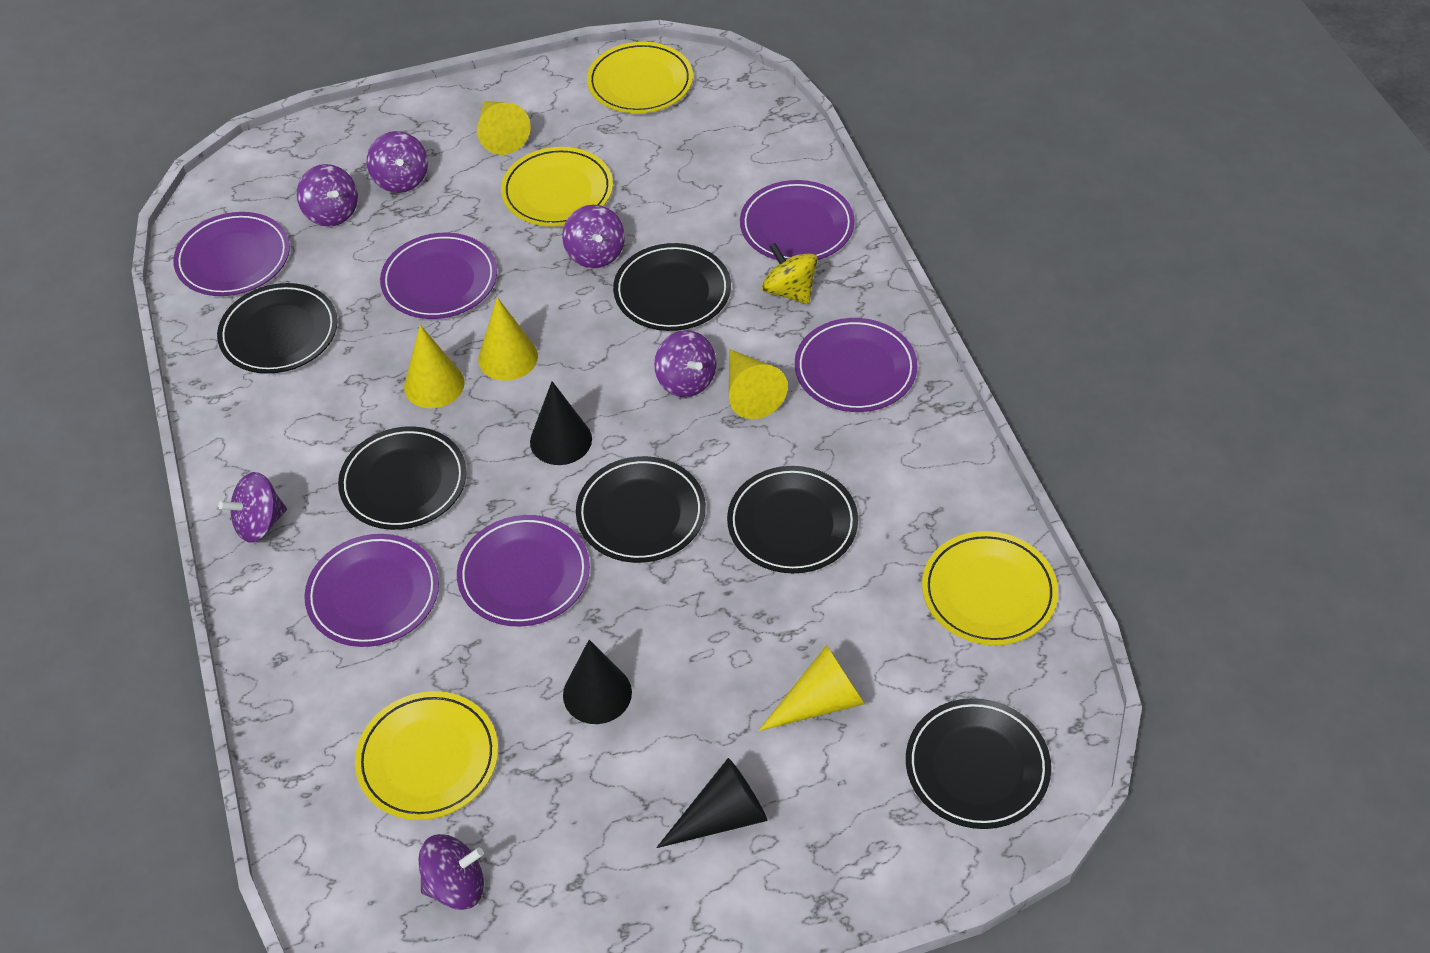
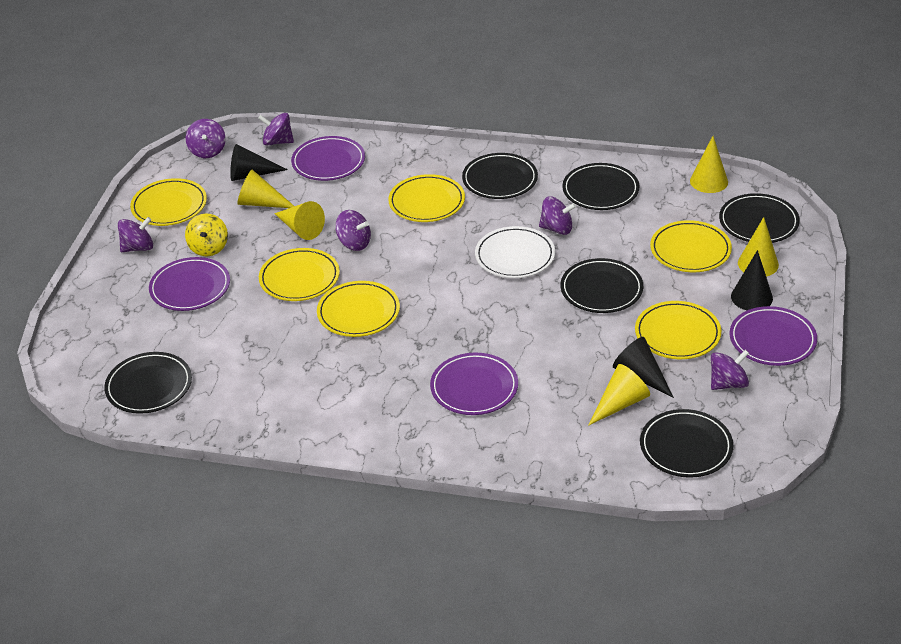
purple plate: [173,212,290,296] [304,534,439,647] [380,233,497,319] [457,515,590,626] [740,180,855,260] [795,318,917,412] = 6 -> [149,257,230,311] [291,136,365,181] [430,353,518,415] [730,306,817,366] = 4
white plate: none = 0 -> [475,226,555,278] = 1
yellow plate: [355,691,498,820] [501,147,613,227] [587,42,693,114] [922,531,1058,645] = 4 -> [130,178,207,226] [259,248,340,301] [317,281,400,337] [388,174,465,222] [635,301,721,359] [650,220,732,272] = 6

